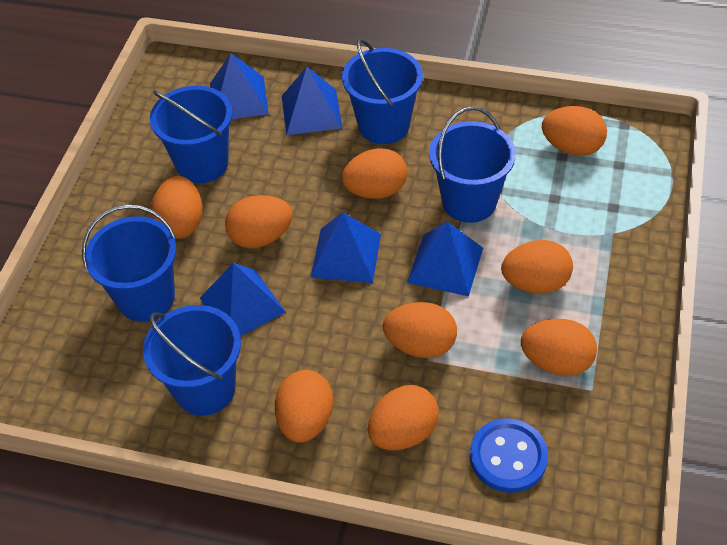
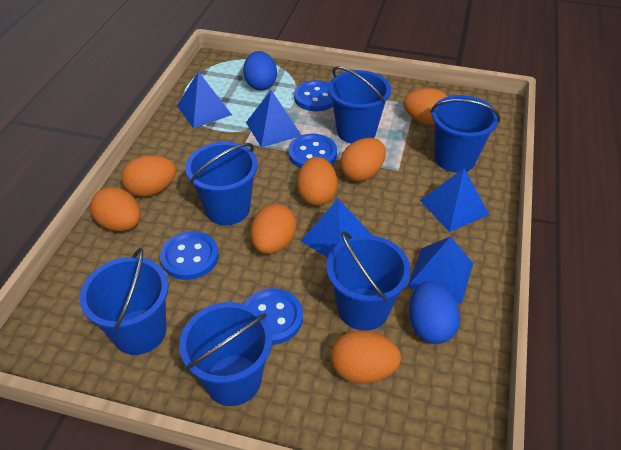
blue bucket: [82,204,176,322] [143,305,241,416] [150,86,233,183] [342,39,423,144] [429,106,516,223] = 5 -> [80,248,169,355] [179,302,272,406] [185,142,258,225] [326,231,410,331] [328,66,391,144] [430,95,500,173] = 6
blue button: [470,418,548,493] = 1 -> [160,231,219,280] [244,288,303,345] [288,134,337,168] [294,80,333,111] = 4
blue egg: none = 0 -> [243,51,277,90] [409,281,460,344] = 2
orange egg: [151,176,203,239] [225,195,293,248] [275,370,334,443] [342,148,407,199] [368,385,439,450] [383,302,457,358] [501,240,573,294] [521,319,597,376] [542,106,607,156] = 9 -> [90,187,141,231] [121,155,176,197] [250,204,297,254] [297,157,338,206] [331,330,401,384] [340,138,386,182] [404,88,448,125] = 7

